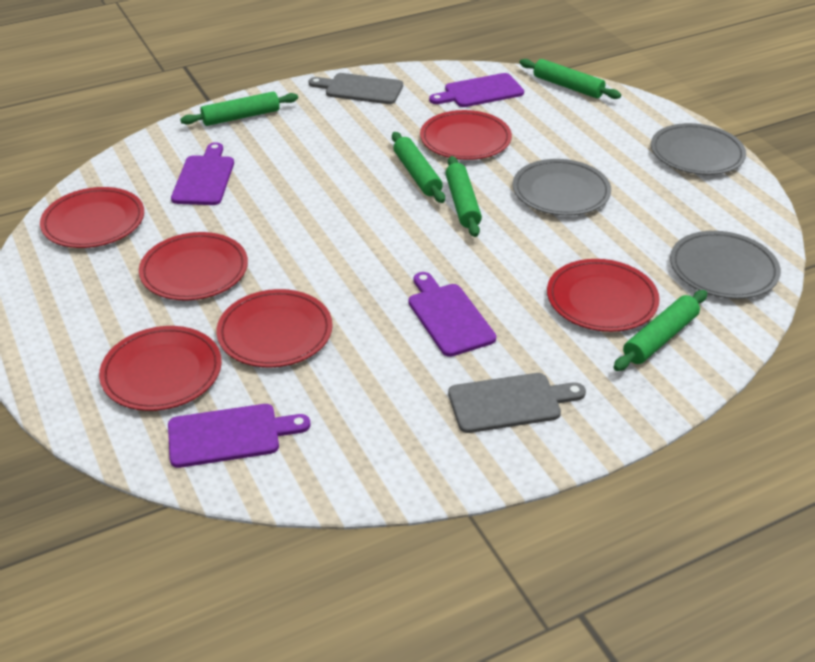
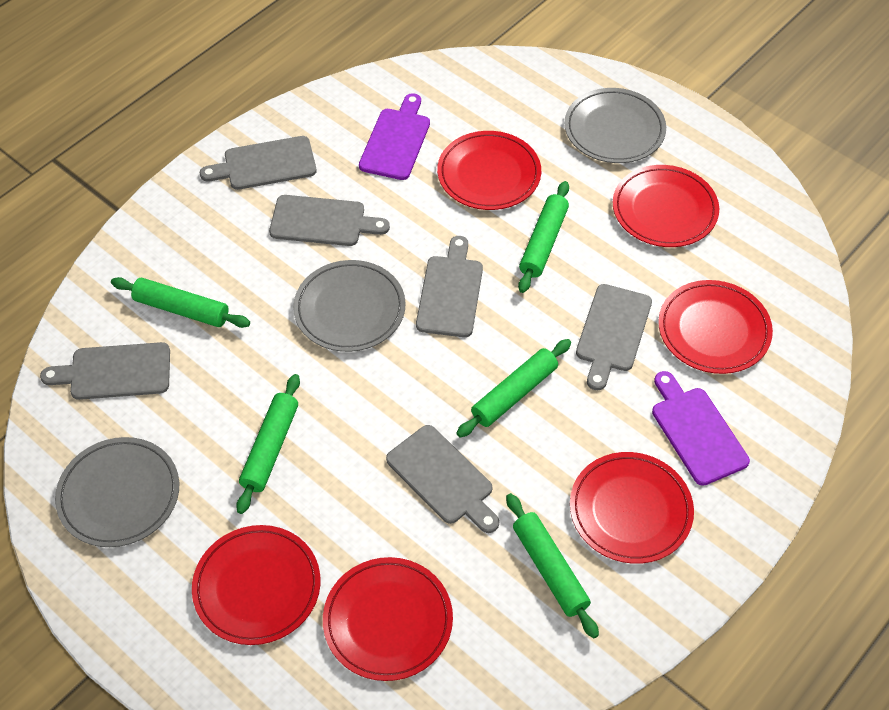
grey cutting board: [308,73,403,104] [448,373,586,433] = 2 -> [40,342,170,400] [200,136,317,190] [269,195,390,246] [386,425,499,533] [416,236,483,337] [576,284,652,390] = 6
purple cutting board: [168,404,310,468] [171,142,234,205] [408,272,496,357] [429,73,524,107] = 4 -> [359,93,430,180] [652,371,750,486] = 2

